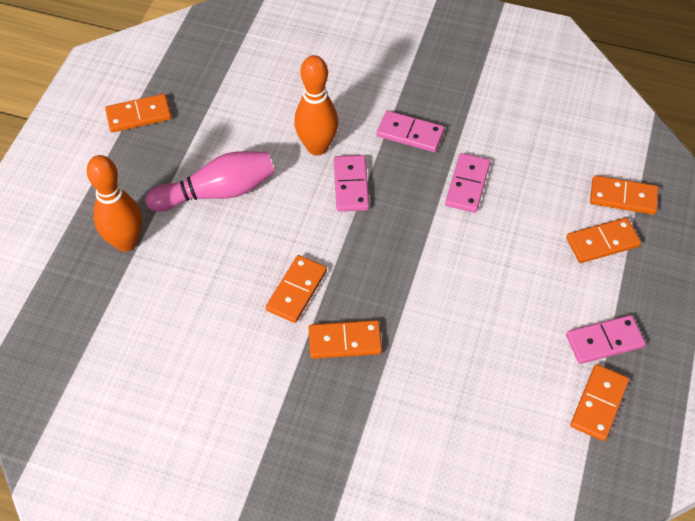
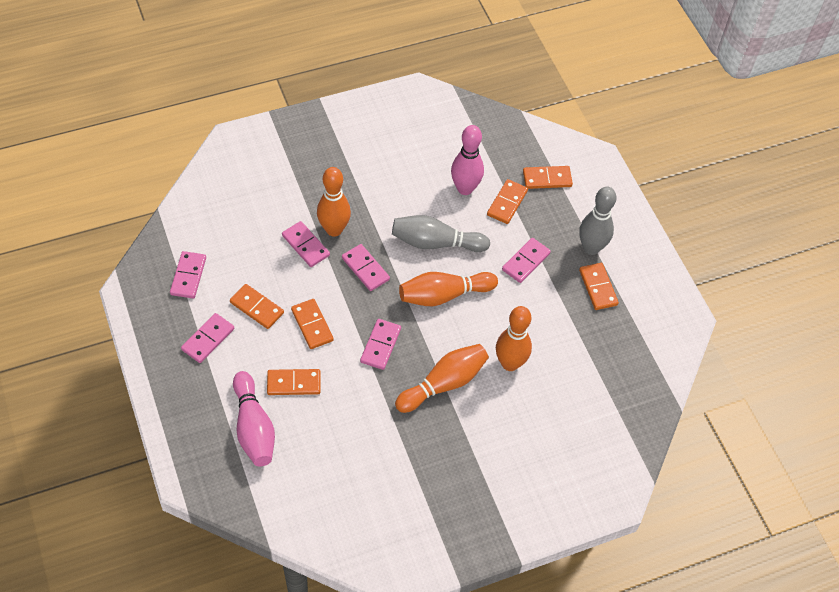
grey bowling pin: none = 0 -> [392,215,490,252] [579,187,616,255] = 2
orange bowling pin: [87,155,142,252] [294,55,338,156] = 2 -> [317,167,351,237] [395,344,489,413] [399,272,498,306] [496,306,532,371] = 4
pink bowling pin: [145,151,275,212] = 1 -> [233,371,275,467] [451,125,484,195] = 2
pink domino: [334,155,369,212] [377,111,445,152] [445,153,490,213] [566,315,646,364] = 4 -> [170,251,206,298] [181,313,234,363] [282,221,330,267] [342,244,390,291] [360,319,401,370] [502,238,551,283] = 6

